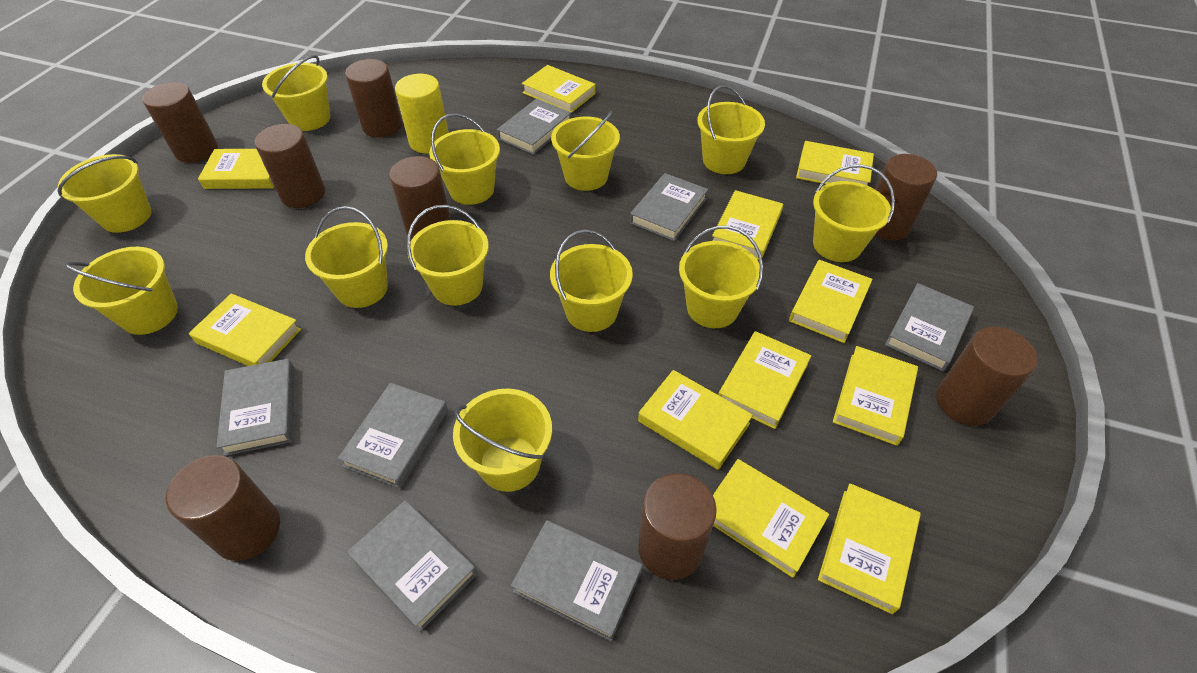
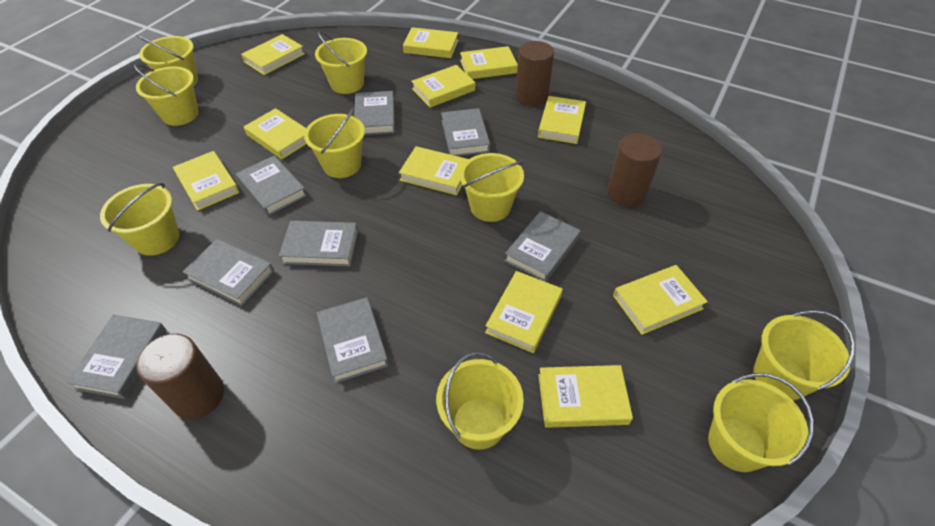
brown cylinder: [142,82,218,163] [166,455,280,561] [255,124,325,208] [345,59,402,138] [389,156,451,239] [638,473,717,580] [874,154,937,241] [936,327,1038,426] = 8 -> [136,333,224,419] [515,41,554,106] [607,133,662,207] = 3
grey book: [216,359,295,456] [338,383,448,489] [347,500,477,632] [497,98,571,155] [511,520,643,641] [630,173,708,241] [885,283,974,371] = 7 -> [66,315,166,399] [183,239,274,306] [236,156,307,216] [279,221,358,266] [317,297,389,383] [354,91,395,135] [441,108,490,156] [505,211,581,282] = 8
yellow bucket: [58,154,152,233] [65,247,178,335] [262,55,330,131] [305,206,388,308] [407,205,489,306] [429,113,500,205] [453,388,552,492] [550,230,633,332] [551,111,620,191] [679,226,763,328] [697,85,765,174] [813,164,895,262] = 12 -> [100,183,179,256] [134,64,199,126] [137,35,198,86] [304,107,365,178] [315,31,367,94] [436,352,524,450] [460,153,524,222] [708,373,814,472] [753,310,855,401] = 9
yellow cylinder: [395,74,449,153] = 1 -> none = 0

